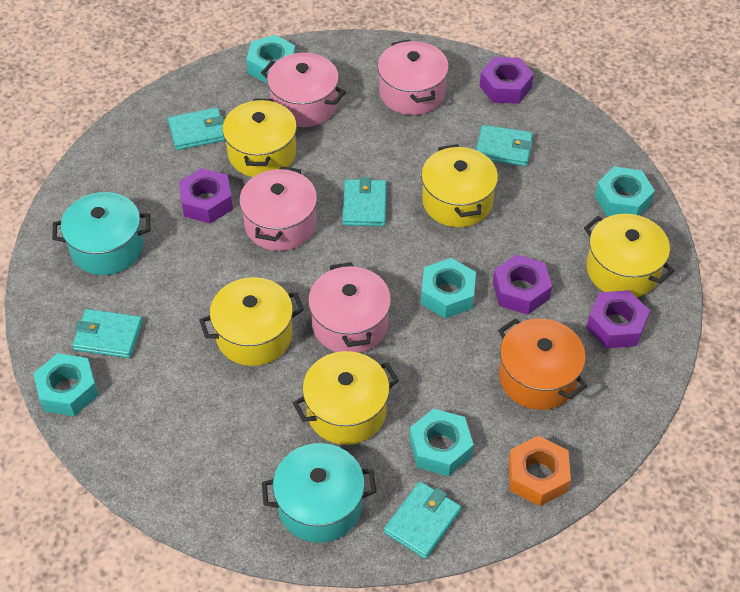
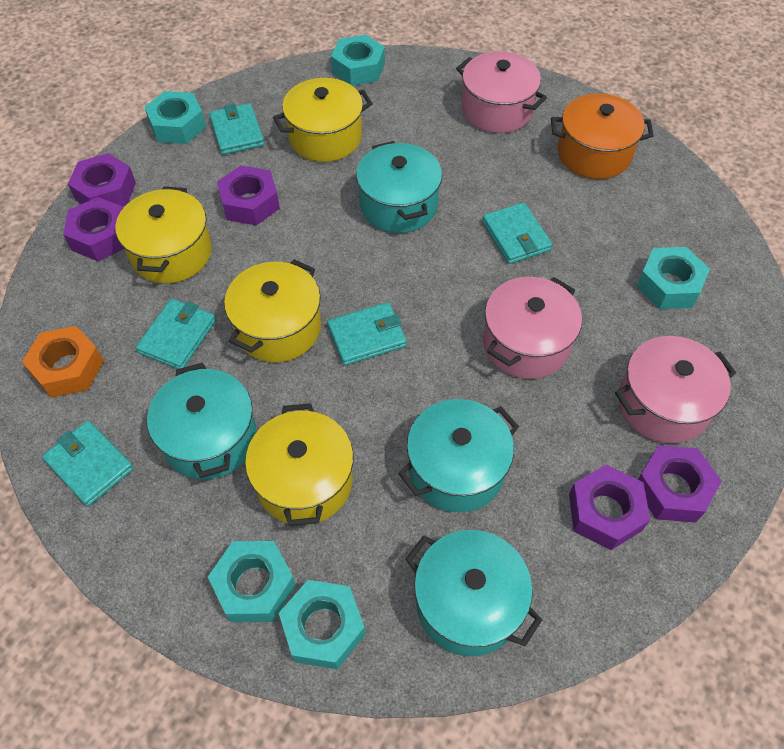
pink pot: [239,166,317,251] [261,53,346,127] [308,262,391,353] [378,40,449,115] = 4 -> [456,51,547,133] [483,277,582,379] [615,336,736,443] = 3
purple nut: [179,168,233,224] [480,57,534,104] [493,254,552,315] [586,290,650,348] = 4 -> [63,197,124,261] [68,153,136,207] [217,165,280,226] [569,465,650,550] [638,445,722,523] = 5
turquoise pot: [52,192,150,275] [262,443,376,543] = 2 -> [147,363,257,480] [356,141,442,233] [398,399,519,512] [405,530,542,656] = 4
yellow pot: [199,277,304,366] [223,98,297,177] [293,351,399,445] [421,144,498,227] [584,214,675,297] = 5 -> [115,187,212,283] [224,259,321,362] [245,403,354,526] [273,78,373,162] = 4

